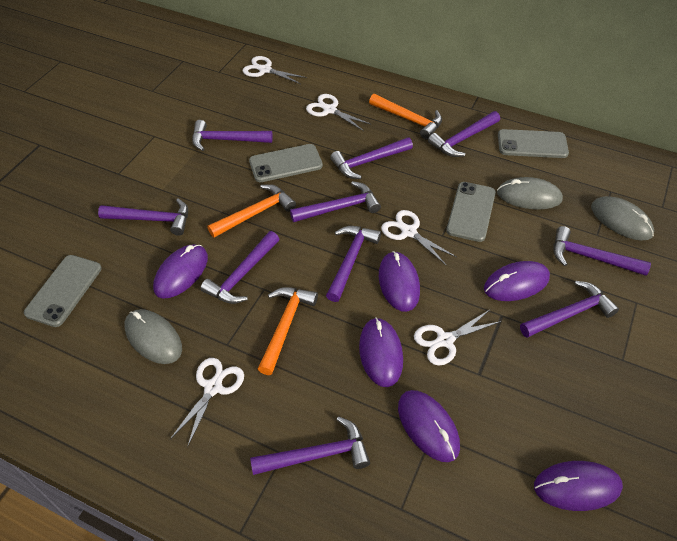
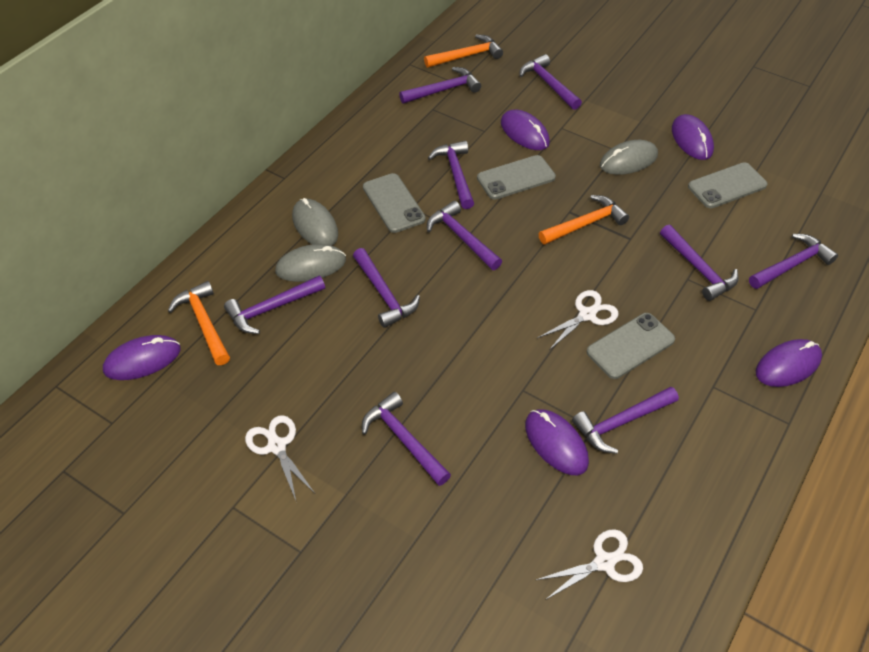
purple mouse: [153,244,208,299] [359,317,403,387] [379,251,420,312] [398,390,460,462] [484,261,550,301] [534,461,623,511] = 6 -> [103,335,181,380] [501,110,550,150] [525,409,589,475] [672,114,714,160] [756,339,822,387] = 5
white scissors: [170,358,244,448] [243,56,307,84] [306,94,372,131] [381,210,456,266] [414,309,501,366] = 5 -> [245,415,314,500] [536,529,643,600] [537,290,619,350] = 3

